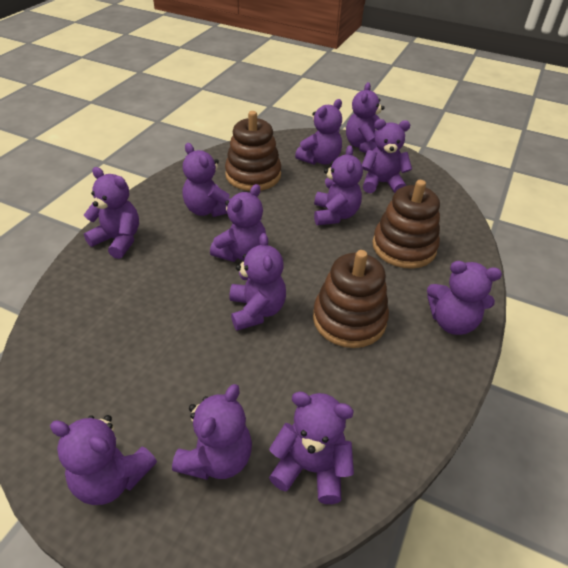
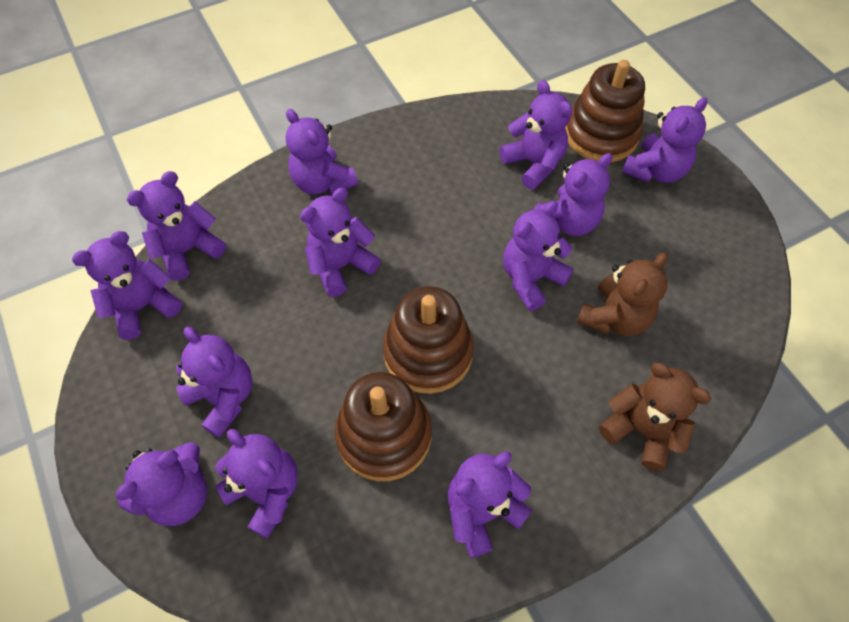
brown teddy bear: none = 0 -> [576,253,668,336] [599,363,711,471] = 2

